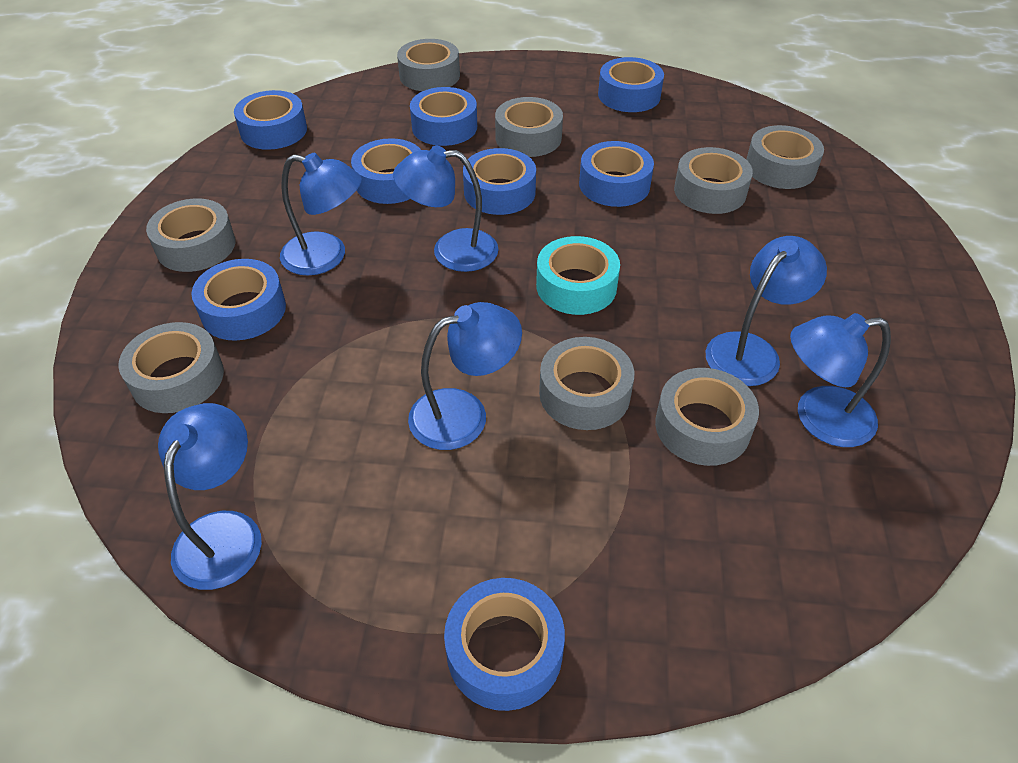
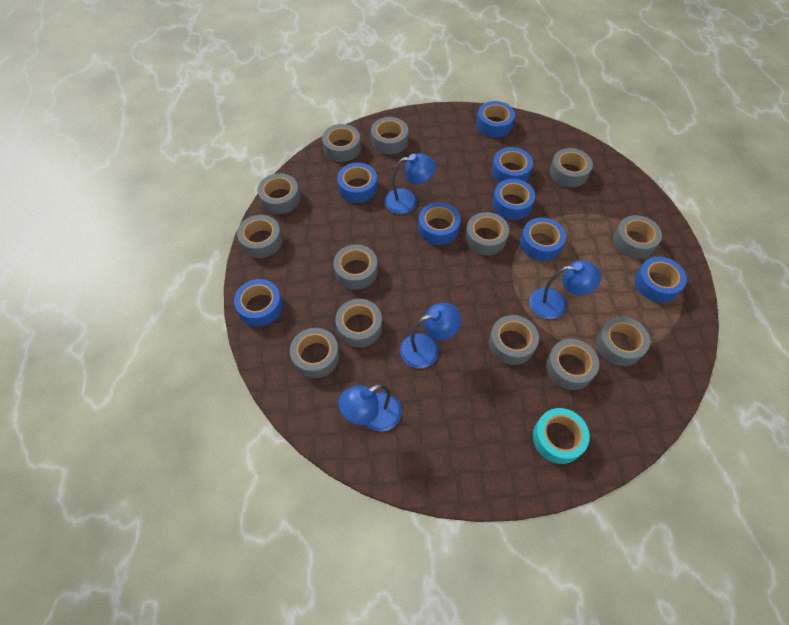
blue lamp: [158,403,262,590] [280,153,362,275] [393,145,499,272] [408,302,522,450] [706,236,827,386] [790,313,891,447] = 6 -> [338,384,402,432] [384,153,436,214] [400,303,461,368] [529,260,601,320] = 4
grey tape: [118,322,224,413] [146,198,235,272] [397,39,460,91] [495,97,563,157] [539,337,634,430] [655,368,759,466] [674,147,753,214] [746,125,824,189] = 8 -> [237,215,282,258] [257,173,300,214] [290,328,339,378] [322,124,361,162] [333,244,378,290] [335,299,382,347] [371,117,408,154] [465,212,509,255] [489,315,539,365] [546,339,599,390] [550,148,593,187] [596,316,650,366] [613,215,662,259] = 13

